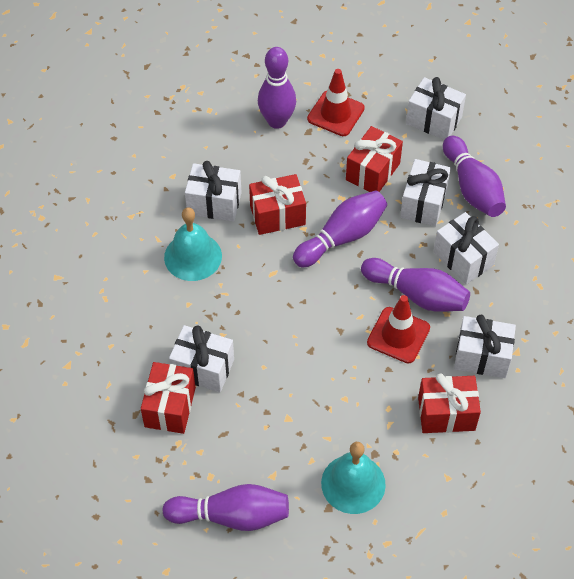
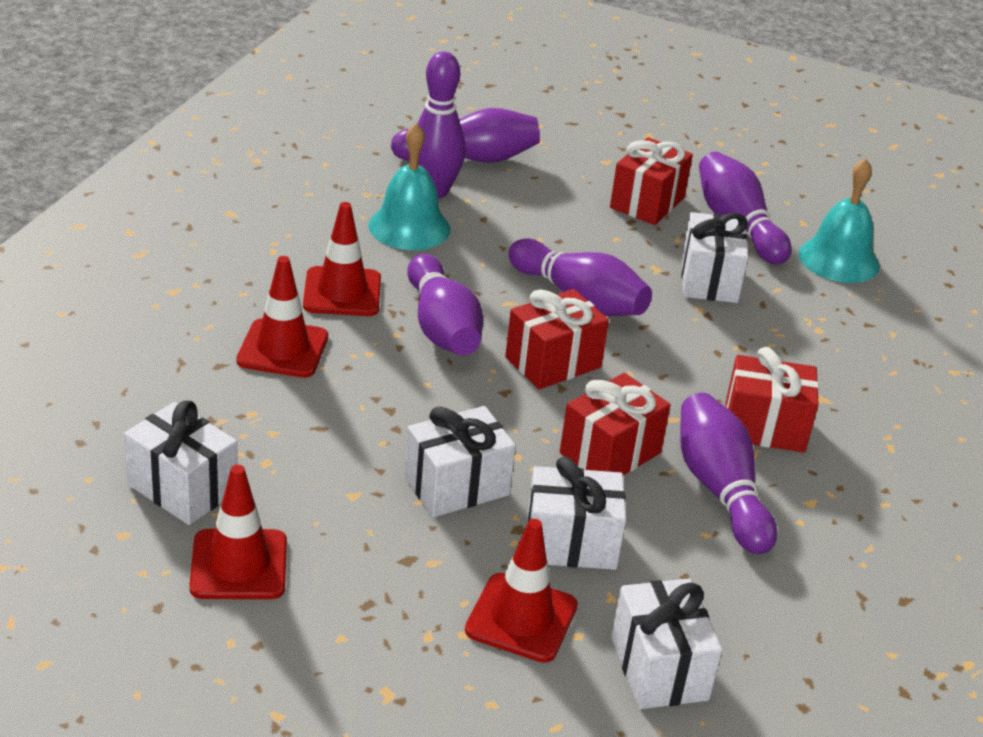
purple bowling pin: [162,484,289,531] [258,47,296,129] [293,190,387,267] [361,258,470,312] [443,136,506,217] = 5 -> [391,108,540,163] [407,254,483,355] [417,52,466,198] [508,238,652,316] [680,393,777,554] [699,152,791,265] = 6
red traffic cone: [307,69,365,136] [367,295,430,364] = 2 -> [189,465,287,599] [236,256,328,378] [303,202,381,316] [465,519,578,663] = 4
white gift: [169,325,234,392] [185,161,242,222] [400,159,451,226] [406,77,466,140] [433,212,499,284] [454,315,516,378] = 6 -> [124,401,238,525] [404,406,516,517] [527,457,626,570] [611,578,722,709] [681,212,748,303] = 5

